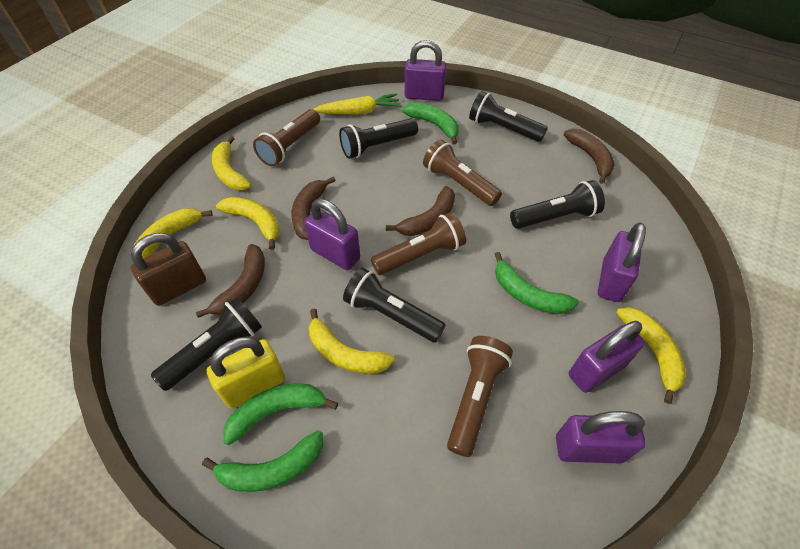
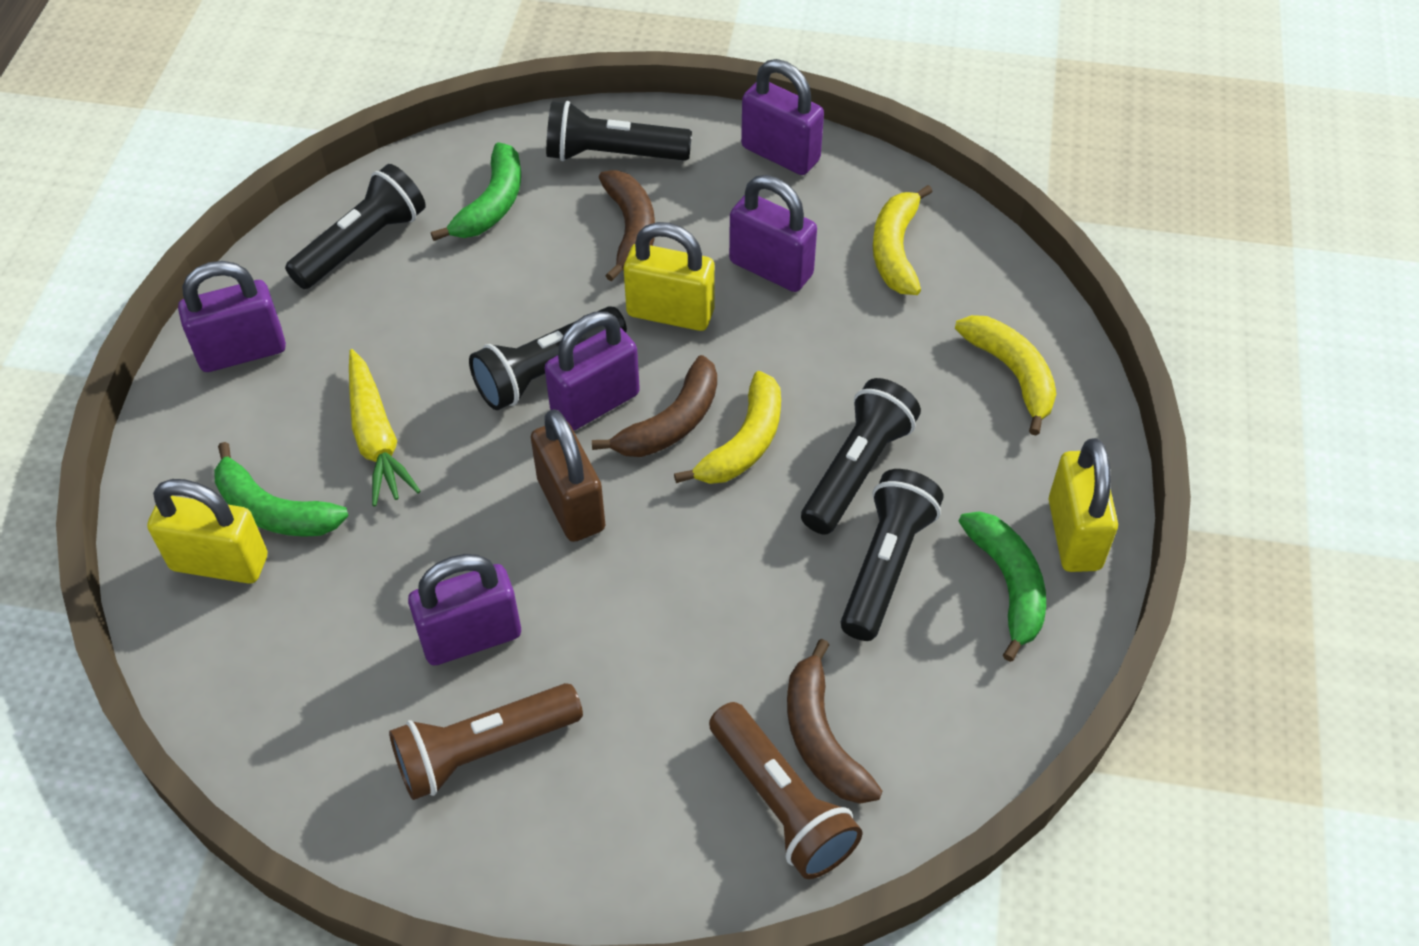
brown banana: [196,244,265,318] [291,177,336,240] [386,186,455,236] [564,129,615,184] = 4 -> [592,355,717,457] [599,170,655,282] [787,639,882,804] = 3
brown flashlight: [253,109,320,166] [371,212,466,275] [423,139,502,206] [447,336,513,457] = 4 -> [389,683,583,800] [709,702,863,879] = 2
green banana: [202,430,323,492] [223,383,338,445] [402,103,459,145] [495,252,579,314] = 4 -> [214,442,349,537] [431,142,521,241] [959,511,1046,662] = 3
yellow banana: [131,208,212,259] [212,136,251,190] [216,197,280,250] [309,308,395,374] [616,307,686,404] = 5 -> [674,371,781,484] [873,185,933,295] [955,315,1056,435] = 3
yellow padlock: [207,337,285,409] = 1 -> [147,479,268,584] [624,222,715,331] [1049,438,1118,572] = 3

